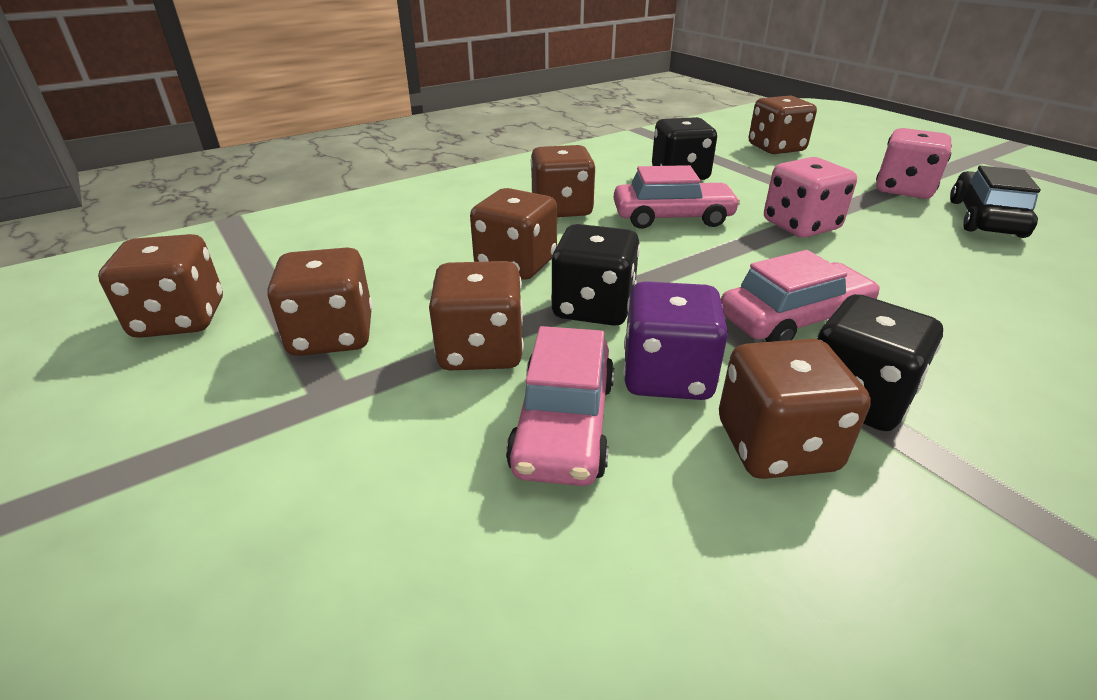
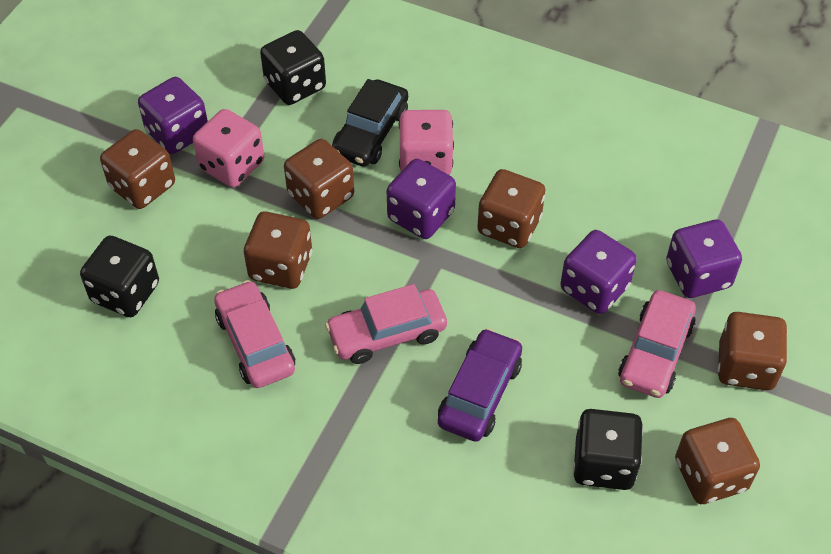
brown dice: [98,234,223,338] [267,247,373,356] [429,261,524,370] [470,188,557,280] [531,145,596,217] [719,338,871,479] [749,95,817,154] = 7 -> [100,129,175,209] [244,212,312,289] [284,139,354,219] [477,169,545,248] [675,418,760,504] [718,312,787,390] = 6
purple car: none = 0 -> [438,328,522,442] = 1
purple dice: [623,281,728,400] = 1 -> [138,77,208,154] [386,159,456,239] [560,230,637,314] [666,220,742,298] = 4

